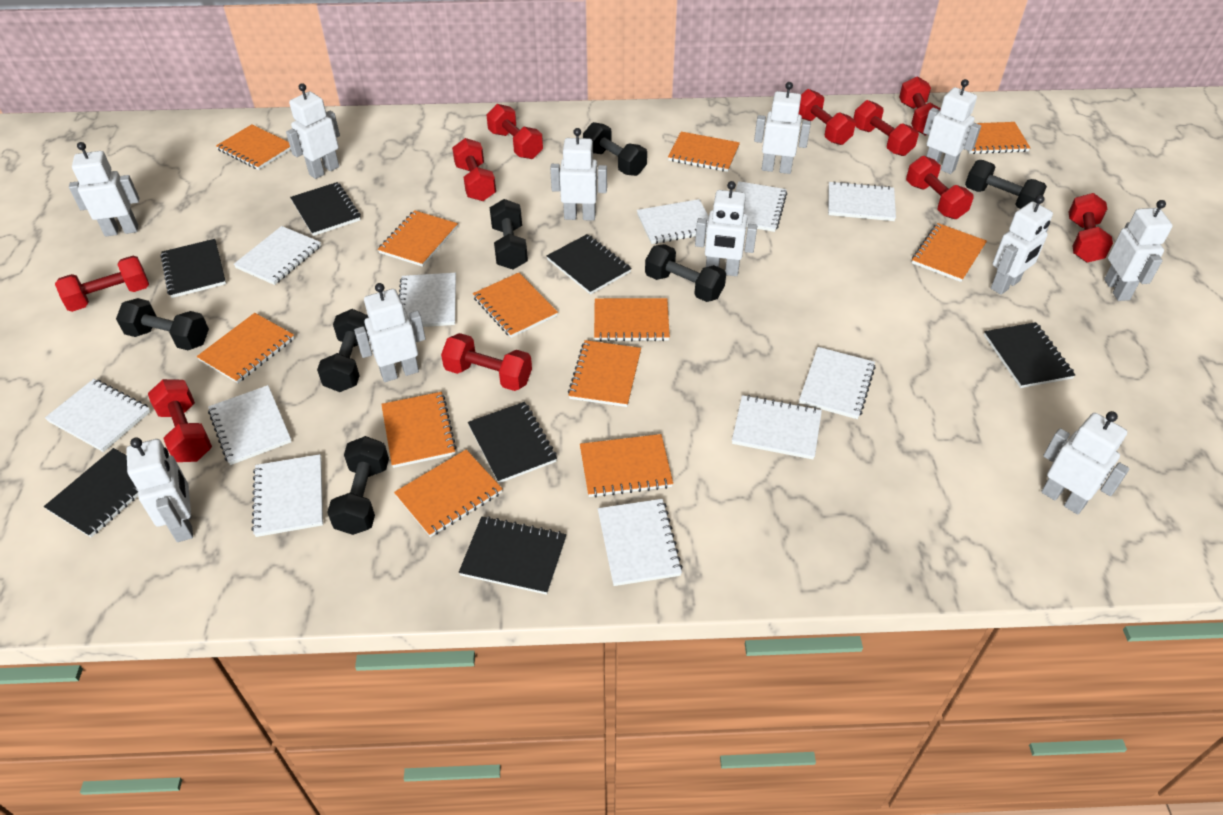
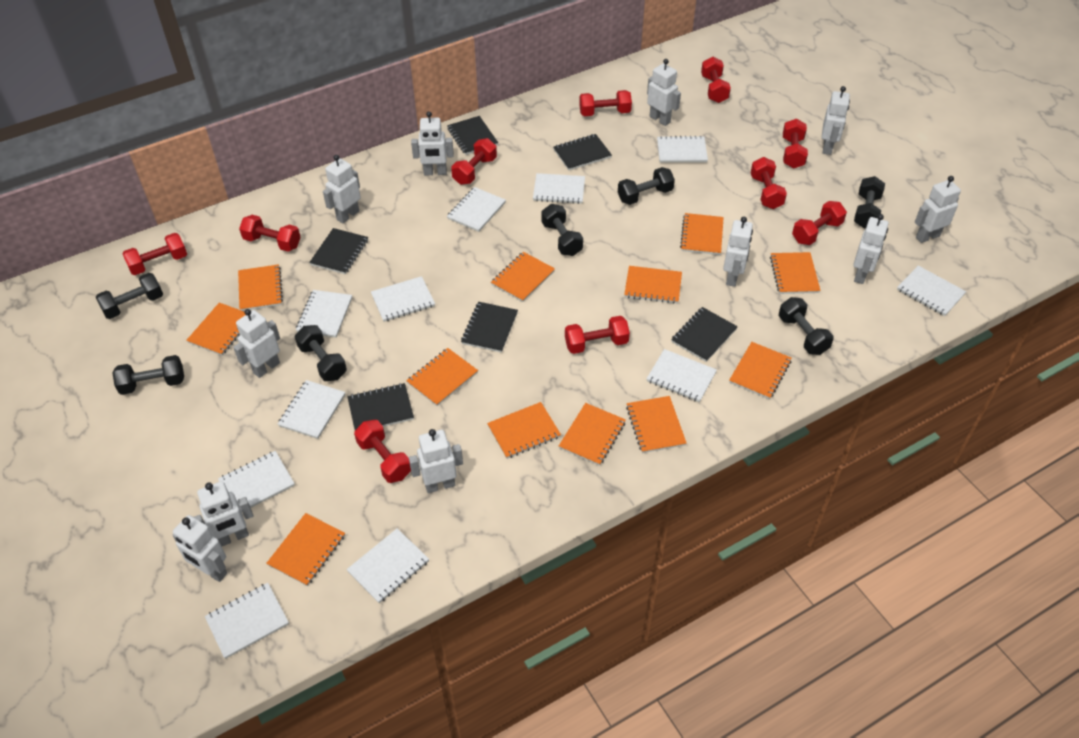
black notebook: [44,448,138,537] [161,239,226,298] [290,182,361,236] [459,516,566,595] [468,402,557,483] [547,234,632,295] [984,322,1075,388] = 7 -> [309,228,368,274] [347,383,414,430] [447,116,498,155] [461,302,518,353] [553,134,612,170] [671,307,738,362] = 6

